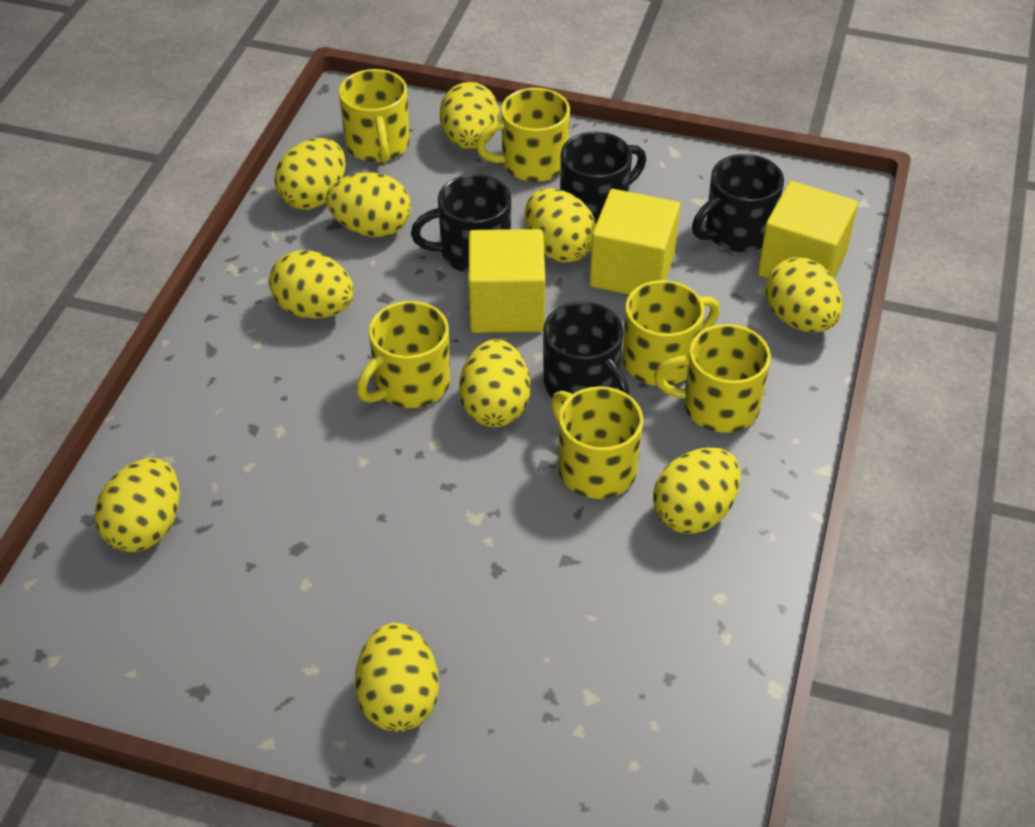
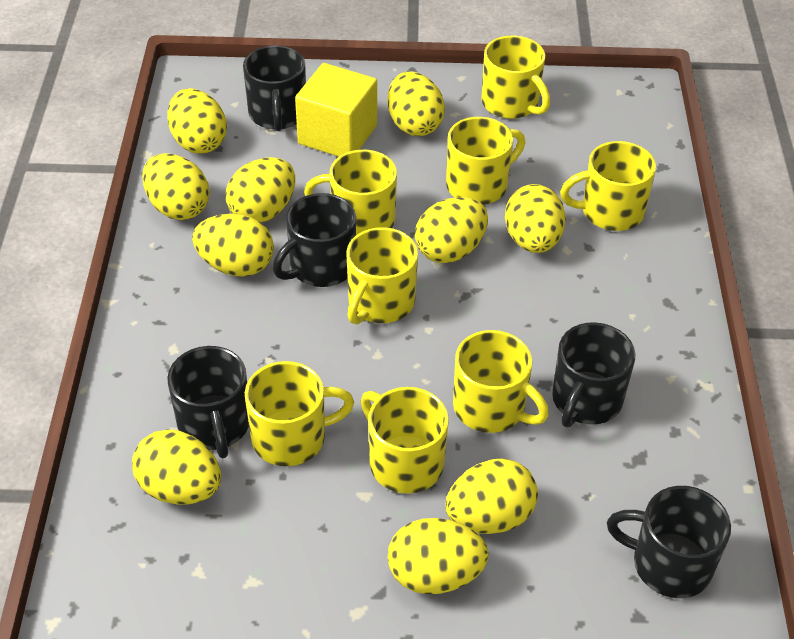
black mug: [411,174,511,273] [543,302,630,405] [560,132,646,223] [692,154,784,252] = 4 -> [167,346,249,458] [243,45,306,131] [273,193,356,287] [552,322,636,427] [607,486,731,598] = 5
yellow cube: [468,229,545,333] [590,189,680,295] [758,181,858,278] = 3 -> [295,63,377,157] = 1
yellow mug: [339,69,410,163] [356,301,450,408] [476,88,570,182] [551,386,643,499] [623,280,720,386] [654,324,771,433] = 6 -> [245,361,354,466] [304,150,397,235] [346,227,418,324] [361,387,449,494] [446,117,525,205] [453,330,549,433] [481,35,550,119] [560,141,656,231] = 8

